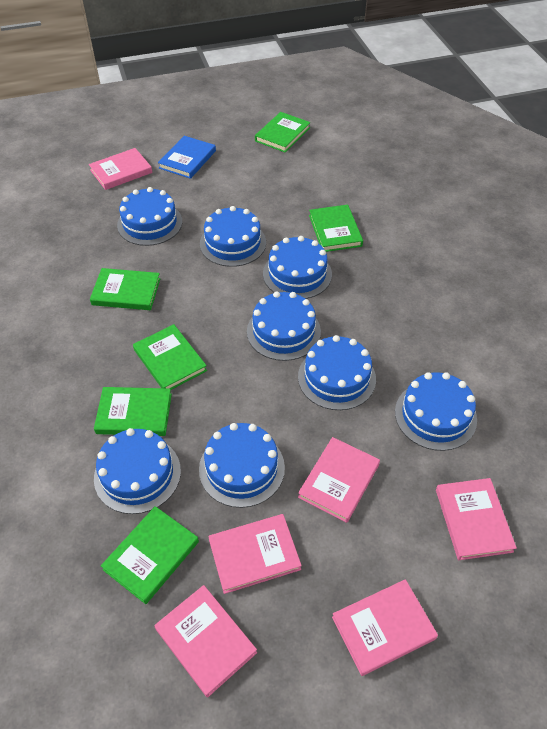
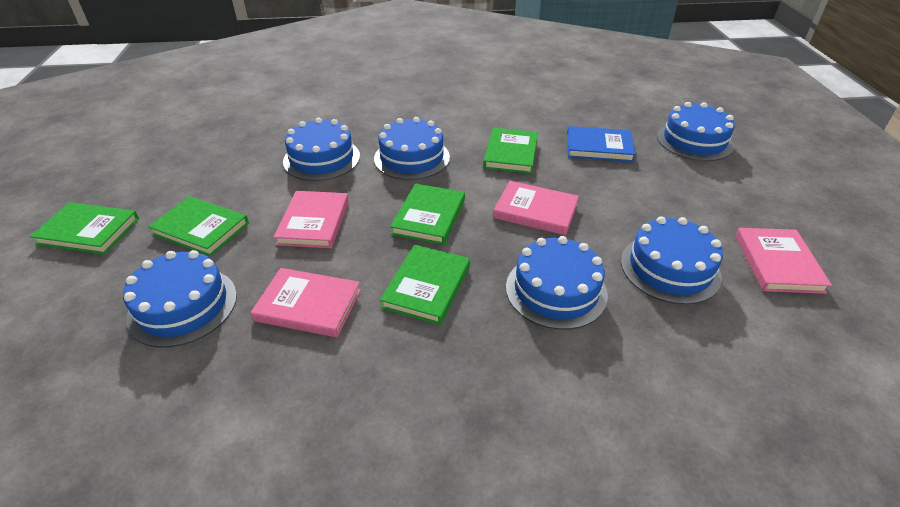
blue cake: [94,428,181,514] [117,187,182,246] [199,423,285,508] [200,206,266,267] [247,291,321,361] [263,236,332,299] [298,335,376,410] [395,372,477,451] = 8 -> [123,250,237,347] [283,118,360,181] [374,117,450,180] [506,236,608,330] [621,216,723,305] [657,102,735,161] = 6
green book: [90,268,160,310] [94,387,172,436] [101,506,199,604] [133,324,207,390] [255,112,310,153] [309,204,363,252] = 6 -> [30,202,139,254] [148,196,249,257] [380,245,470,325] [390,184,465,245] [483,128,538,174] = 5
pink book: [89,148,152,190] [154,585,257,697] [208,514,302,594] [298,437,380,523] [332,579,438,676] [436,478,517,560] = 6 -> [251,268,361,337] [273,191,349,248] [493,181,579,235] [735,228,832,294] = 4

